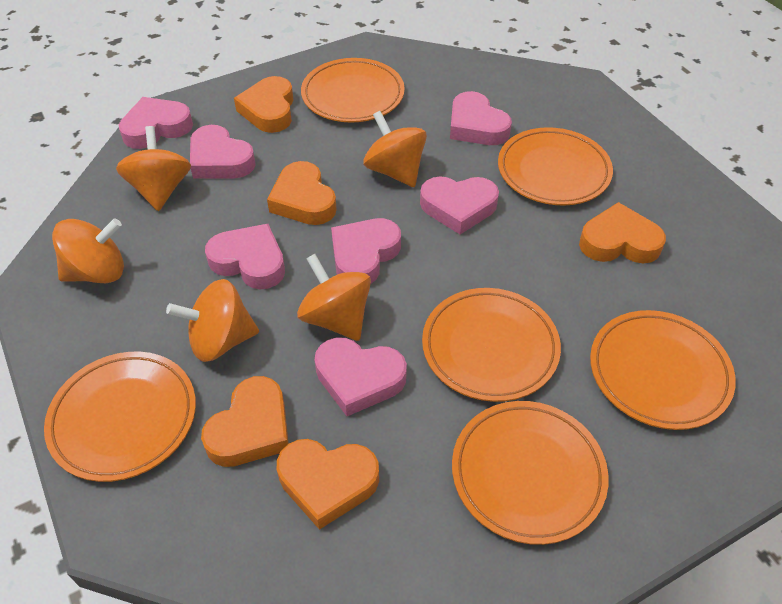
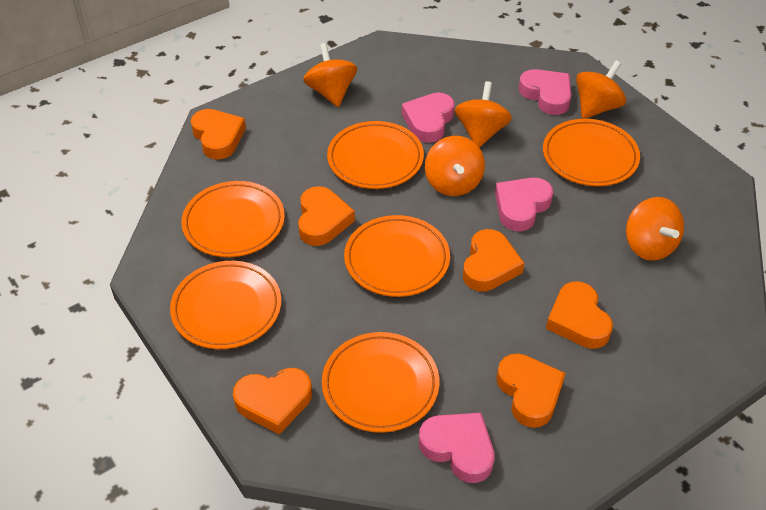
orange heart: [201,376,289,467] [234,76,294,133] [267,161,337,225] [277,439,379,530] [579,202,666,263] = 5 -> [191,109,246,159] [233,368,312,435] [298,186,355,246] [463,229,524,292] [496,354,565,428] [546,281,613,349] = 6
pink heart: [119,97,193,149] [190,125,256,178] [205,224,285,290] [315,338,407,416] [331,218,401,283] [420,176,499,234] [450,91,512,145] = 7 -> [402,93,455,143] [419,413,495,483] [495,178,553,231] [519,69,571,115] = 4

